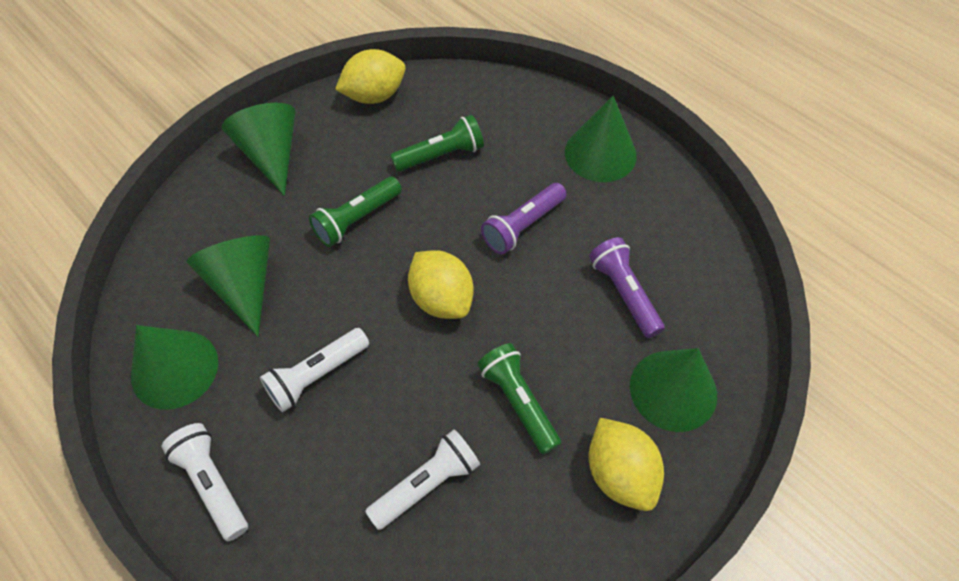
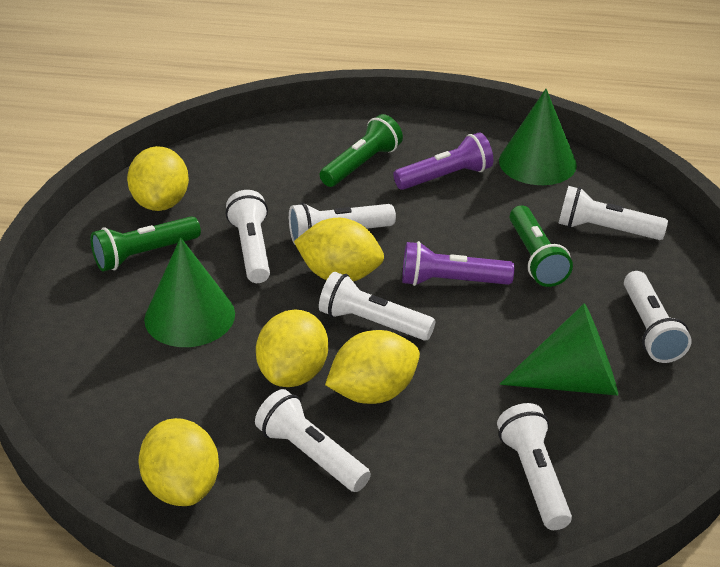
green cone: [131,325,218,410] [187,235,270,337] [222,103,296,196] [565,96,637,182] [630,348,717,432] = 5 -> [144,237,235,347] [499,89,577,185] [500,303,618,396] = 3
white flashlight: [162,423,248,541] [260,328,369,412] [365,429,480,530] = 3 -> [226,190,270,283] [255,389,371,492] [289,203,396,244] [319,272,435,341] [497,403,572,530] [558,186,668,240] [624,271,692,363] = 7
yellow lemon: [335,49,406,104] [408,251,473,319] [589,418,664,511] = 3 -> [127,146,189,211] [139,418,219,506] [256,310,328,387] [294,218,384,282] [325,330,420,404] = 5

